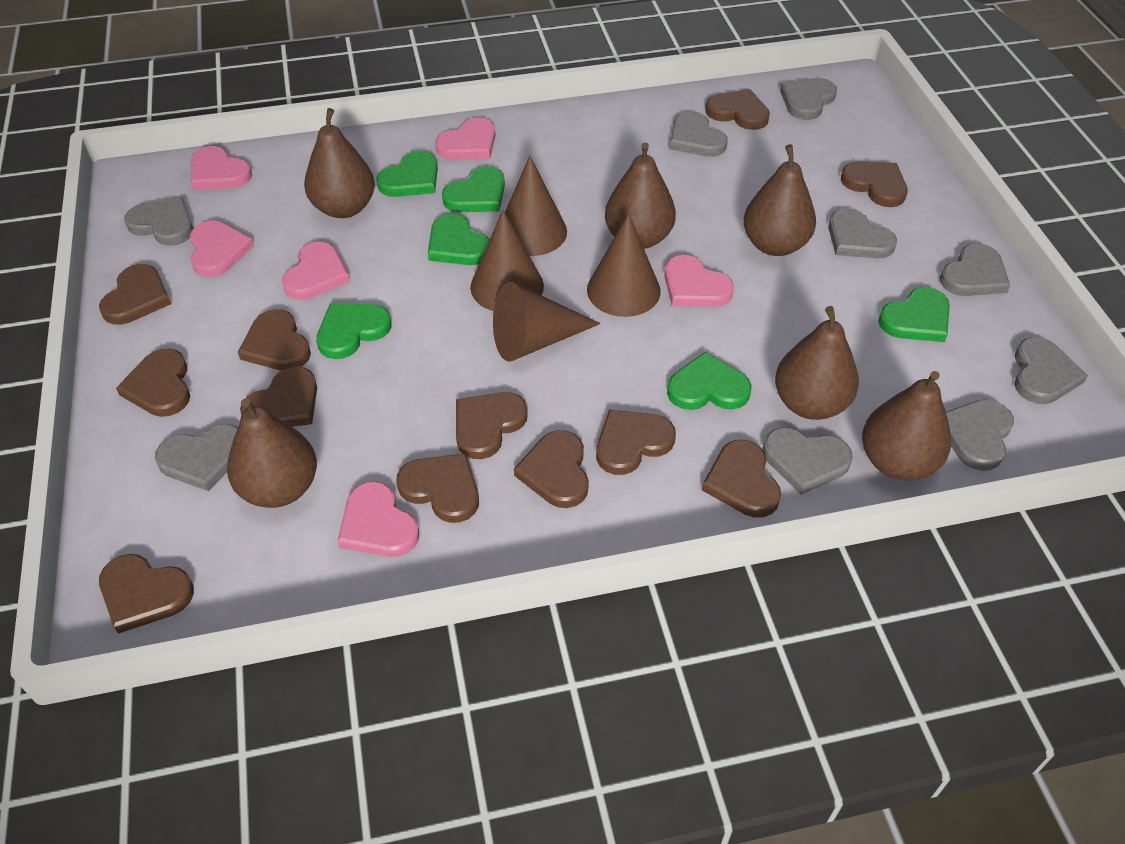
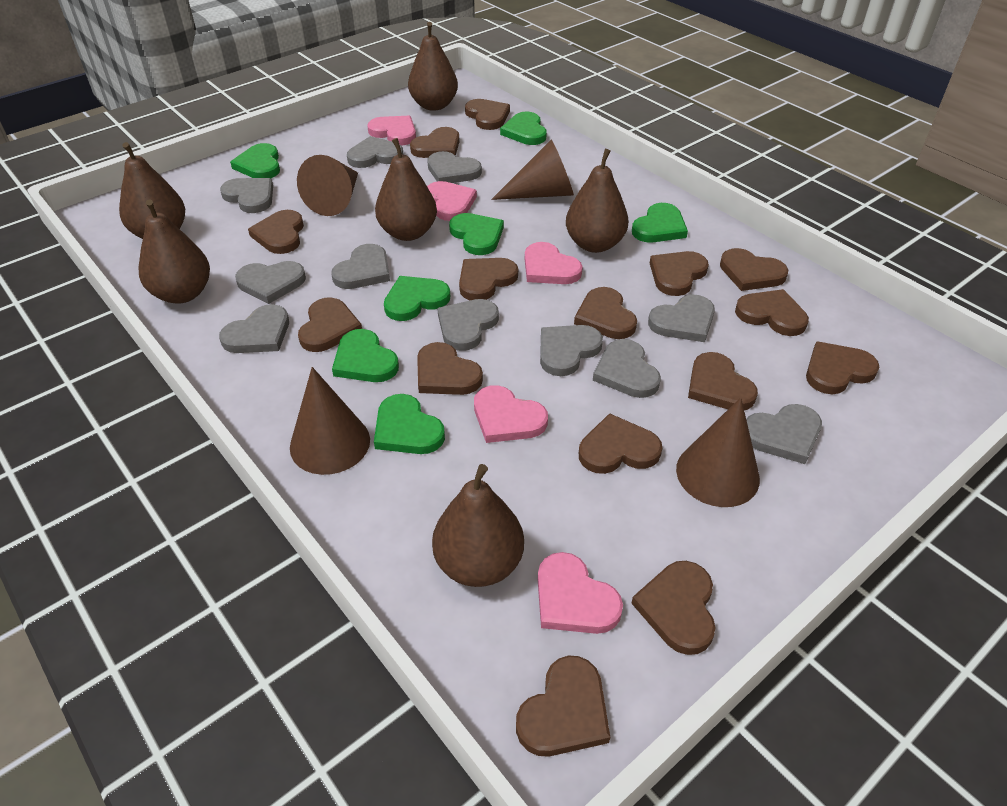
brown heart: [99,264,171,325] [99,554,194,634] [116,348,190,417] [238,309,311,371] [240,366,317,427] [396,453,479,523] [456,392,528,459] [514,430,589,508] [596,409,676,475] [702,440,781,518] [705,89,770,130] [841,161,908,207] = 12 -> [248,210,304,254] [298,297,362,352] [410,127,460,158] [417,342,483,395] [459,258,518,300] [465,99,510,130] [516,656,610,757] [574,287,637,339] [579,413,662,474] [631,561,716,655] [650,251,709,296] [688,352,758,410] [720,248,788,291] [735,289,809,336] [806,341,879,394] = 15
green heart: [316,304,392,359] [376,150,438,197] [428,214,490,265] [442,166,505,212] [667,352,752,410] [878,287,950,342] = 6 -> [230,143,280,178] [332,329,399,382] [374,394,445,454] [384,276,450,321] [449,213,504,255] [500,112,547,145] [632,203,688,243] = 7
grey heart: [124,197,194,246] [155,424,238,491] [670,111,728,157] [763,428,853,495] [780,78,837,120] [828,208,897,259] [940,243,1010,296] [946,399,1014,471] [1014,337,1088,404] = 9 -> [219,304,289,353] [220,178,273,213] [235,261,306,304] [331,244,390,289] [347,136,404,168] [427,151,482,183] [437,299,499,351] [540,325,603,376] [593,339,661,398] [648,295,715,342] [746,404,822,464] = 11
pink heart: [190,221,254,277] [191,146,252,190] [282,242,350,300] [337,481,419,557] [435,117,496,160] [664,255,734,307] = 6 -> [367,116,416,145] [427,181,477,221] [474,385,548,443] [525,242,583,284] [538,552,623,634] = 5

